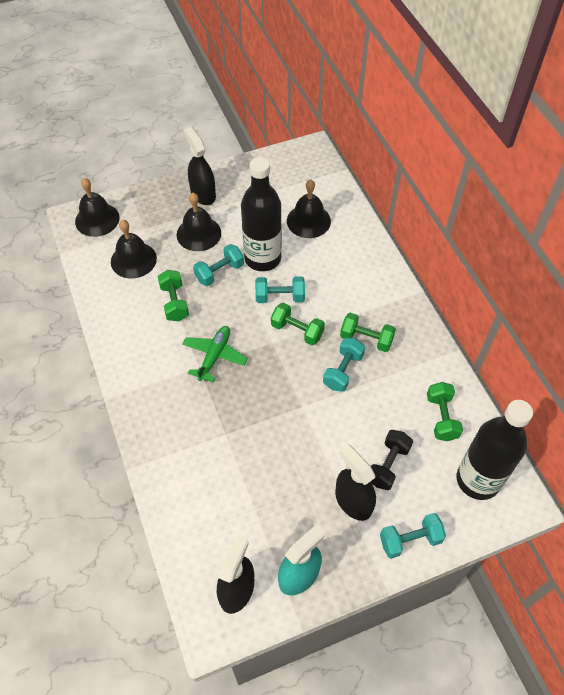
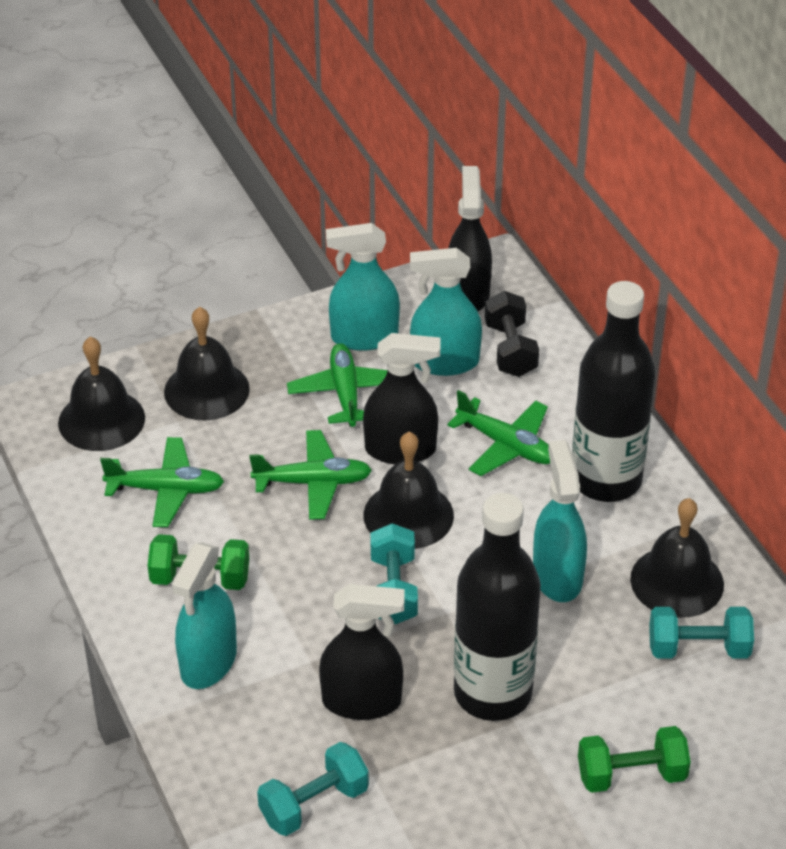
green dumbbell: [158,270,189,321] [271,303,325,345] [340,313,396,352] [427,382,463,441] = 4 -> [148,534,249,590] [578,726,691,793] = 2
green plane: [182,326,248,382] = 1 -> [100,437,224,527] [249,430,372,520] [287,343,388,427] [447,390,550,476] = 4
turquoise dumbbell: [193,244,244,286] [255,276,305,303] [323,338,365,392] [380,513,446,559] = 4 -> [257,742,369,836] [370,523,418,624] [649,607,754,659] = 3
turquoise spray bottle: [278,524,325,595] = 1 -> [172,543,237,689] [326,223,400,351] [410,248,482,376] [533,440,587,602] = 4

